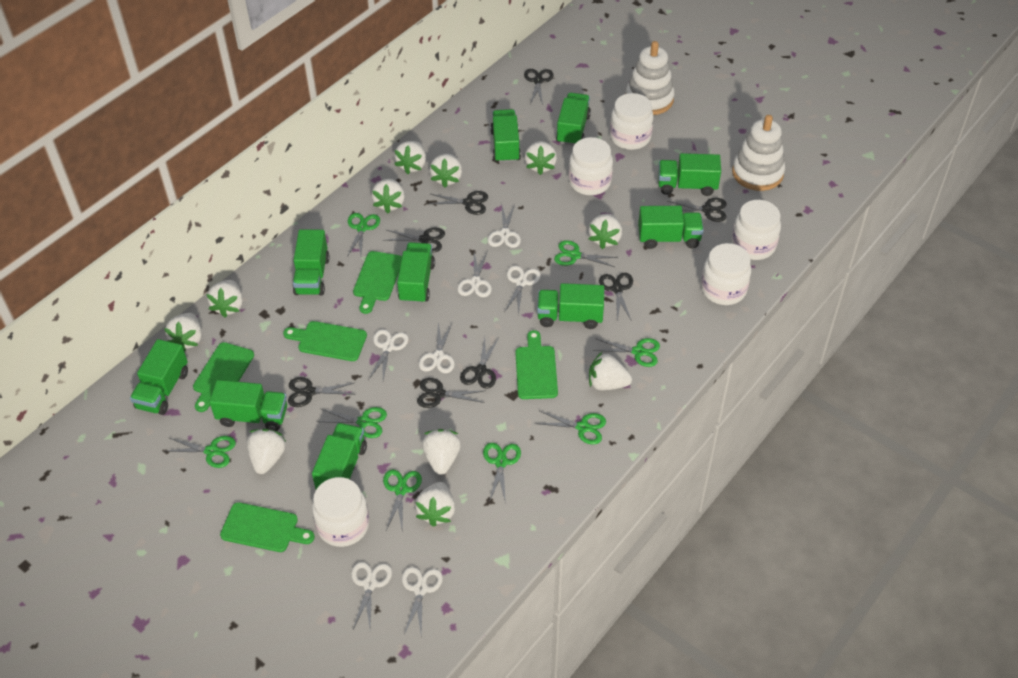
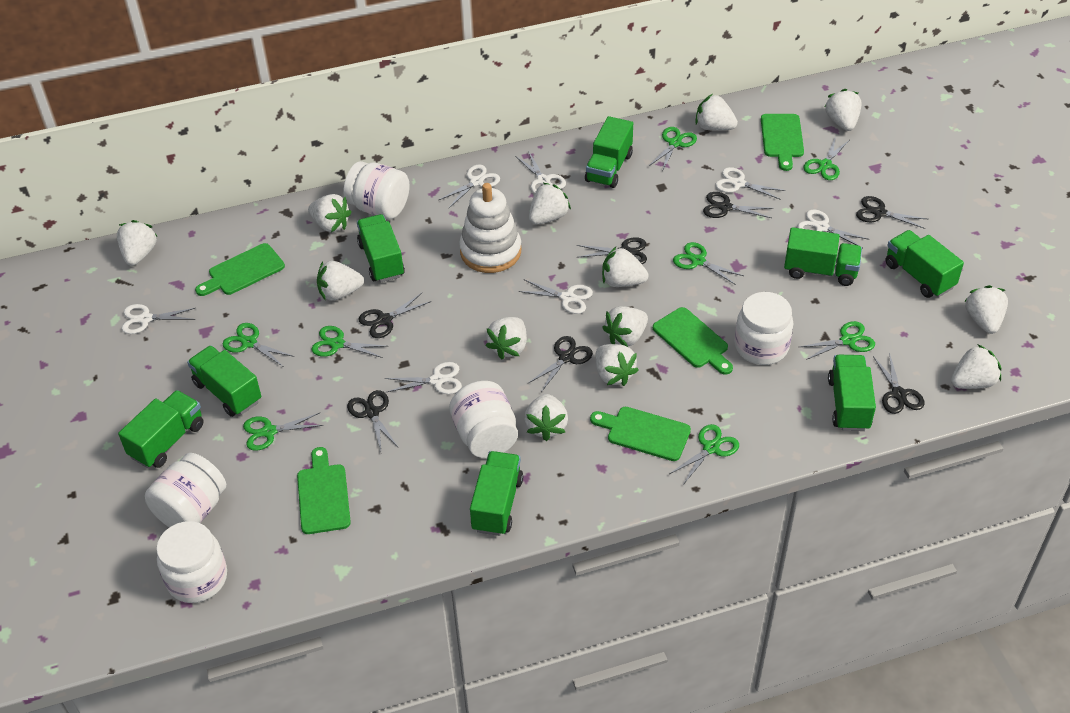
black scissors: [288,377,355,407] [383,227,445,252] [417,378,484,408] [428,191,488,215] [460,337,499,389] [524,69,554,105] [599,273,633,321] [667,198,727,222] = 8 -> [347,390,398,450] [359,293,431,338] [527,336,593,392] [577,237,647,264] [703,192,774,218] [856,196,927,229] [873,352,925,414] = 7
green truck: [130,339,188,415] [209,380,287,431] [293,229,330,296] [312,423,367,489] [397,242,435,304] [490,109,521,163] [537,283,604,329] [556,93,591,146] [638,206,704,249] [658,153,721,196] = 10 -> [118,390,204,468] [187,346,261,417] [357,214,405,282] [470,451,523,536] [585,116,633,188] [784,227,862,286] [828,355,876,431] [886,230,964,298] = 8
white stacking toy: [626,41,675,115] [732,115,785,191] = 2 -> [459,183,521,273] = 1
white strawberry: [164,313,202,351] [206,280,243,318] [247,429,287,474] [371,179,405,213] [394,141,426,174] [415,482,455,527] [422,429,461,475] [430,154,462,188] [525,141,557,175] [588,214,622,249] [589,352,632,390] = 11 -> [117,220,158,266] [308,194,352,232] [317,261,364,301] [485,317,527,360] [524,394,568,441] [529,183,571,225] [595,344,639,386] [602,247,649,287] [602,306,648,347] [695,94,738,131] [825,89,862,131] [951,344,1001,389] [964,285,1008,334] = 13

